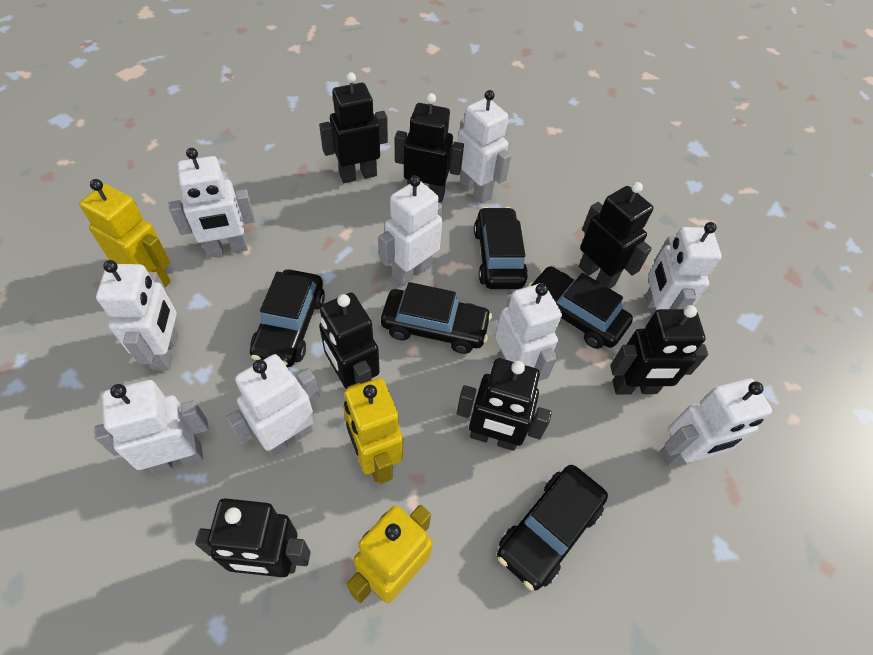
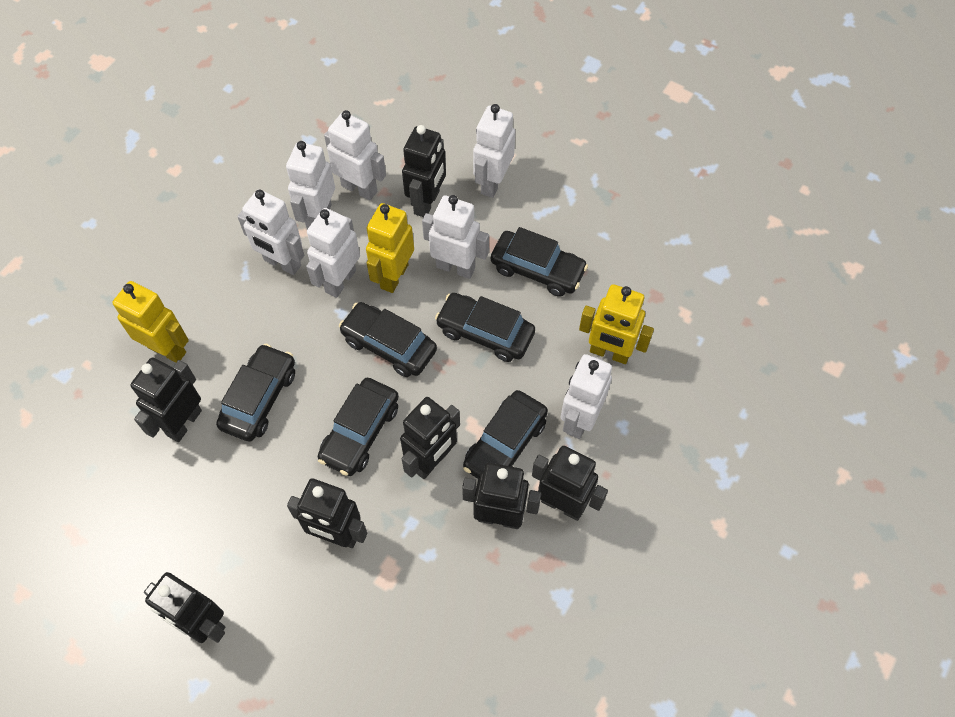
black car: [250,269,325,367] [381,282,492,354] [474,207,528,289] [497,465,608,590] [528,266,633,349] = 5 -> [216,343,295,442] [318,378,399,476] [339,302,437,377] [435,293,535,362] [463,390,548,479] [491,227,588,297] = 6
white robot: [94,380,209,474] [96,260,178,371] [169,148,255,257] [226,354,320,457] [379,175,443,286] [458,90,511,204] [495,283,562,381] [645,222,722,319] [660,378,772,466] = 9 -> [237,189,304,275] [286,141,335,229] [306,208,360,298] [324,110,386,200] [422,195,489,279] [473,104,515,198] [561,354,612,439] = 7

